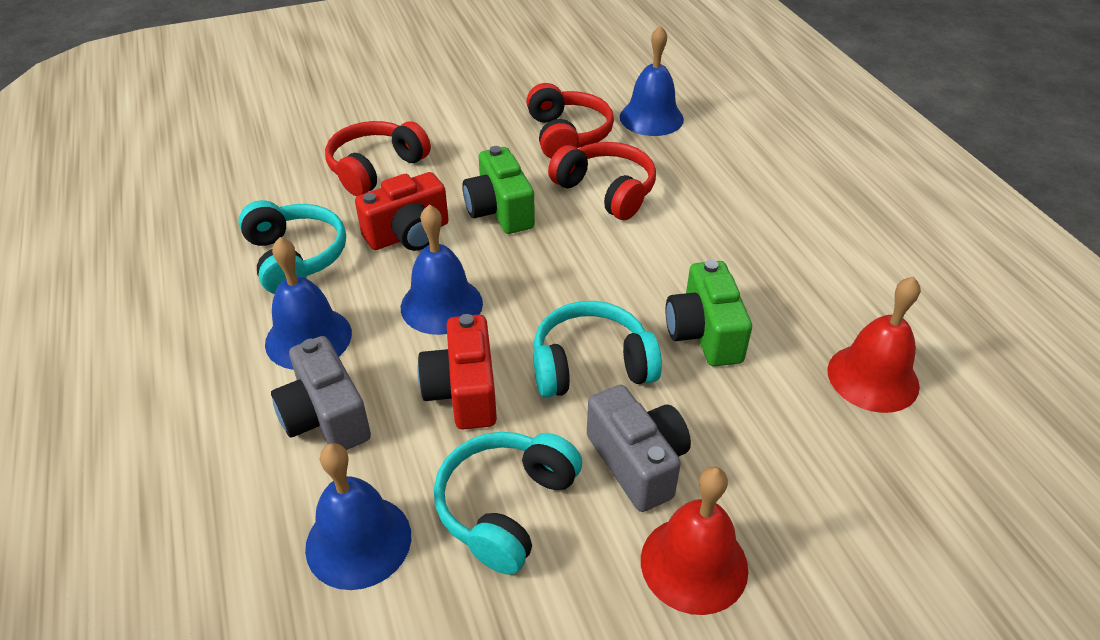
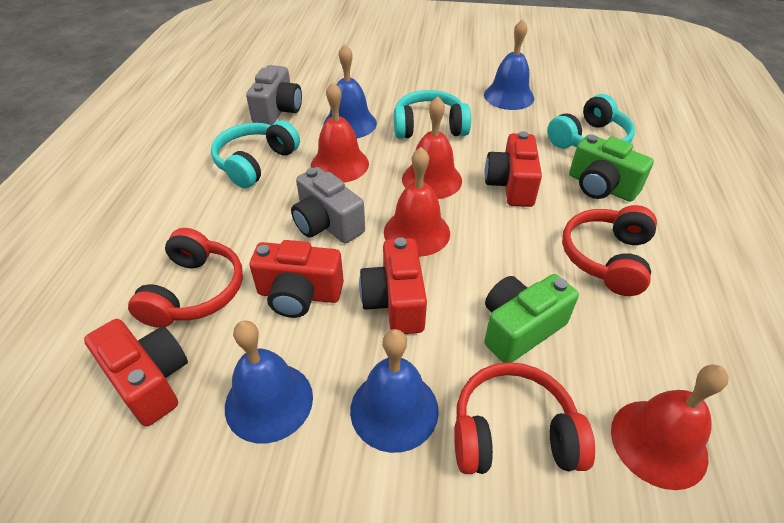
red bell: [641,467,749,615] [827,276,921,413] = 2 -> [311,82,369,183] [384,147,450,257] [402,96,462,199] [611,364,729,490] = 4
red camera: [355,172,449,251] [417,314,497,430] = 2 -> [84,319,188,427] [250,240,344,318] [359,237,427,334] [485,131,542,207] = 4

